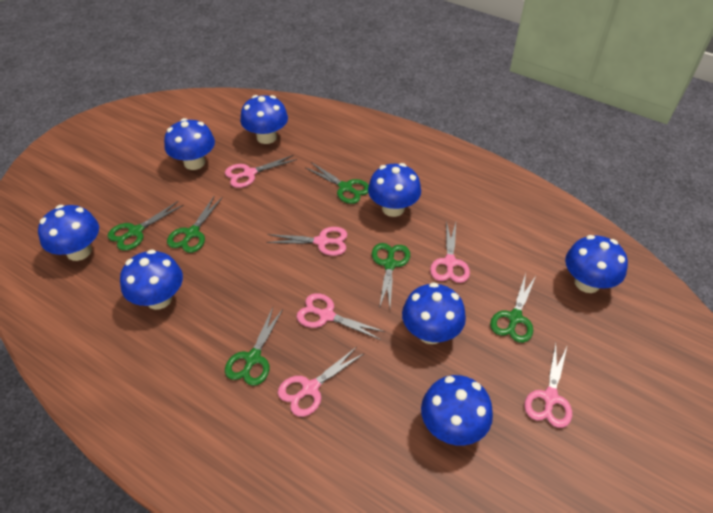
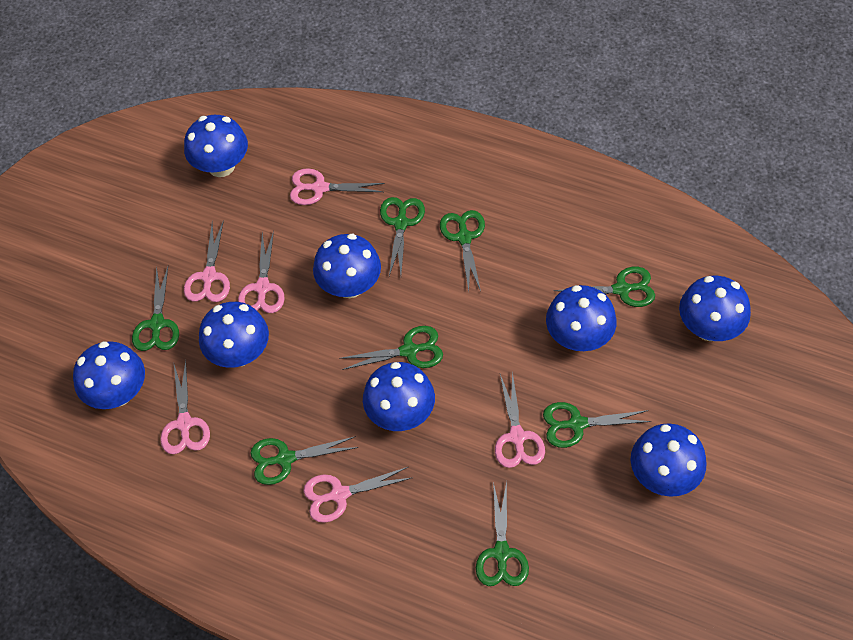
green scissors: [108,201,184,251] [167,197,222,253] [225,308,283,386] [305,162,369,204] [372,243,410,309] [490,273,536,343] = 6 -> [132,266,179,351] [250,436,358,485] [339,326,443,370] [380,197,425,276] [440,210,485,291] [476,481,529,586] [543,402,651,448] [553,267,655,307] = 8

